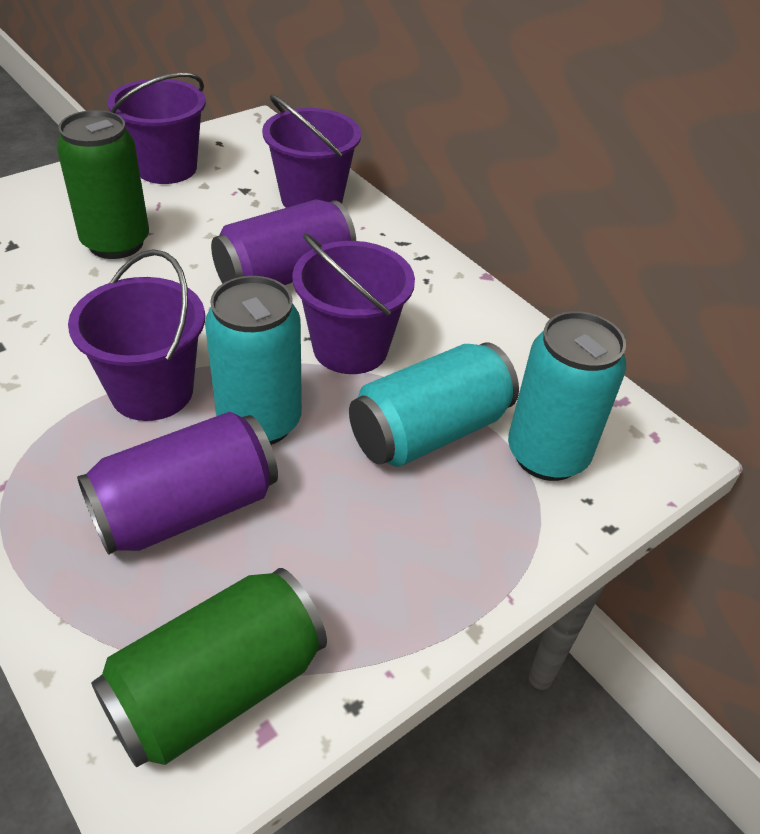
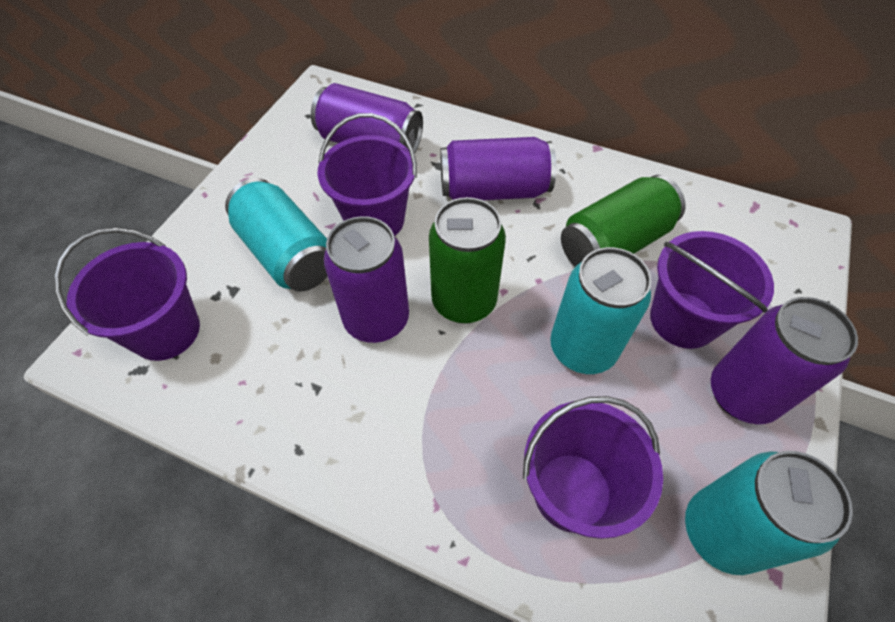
purple can: [77,412,278,555] [211,199,356,285] = 2 -> [311,83,423,154] [324,216,409,343] [440,137,556,200] [711,297,858,424] = 4

